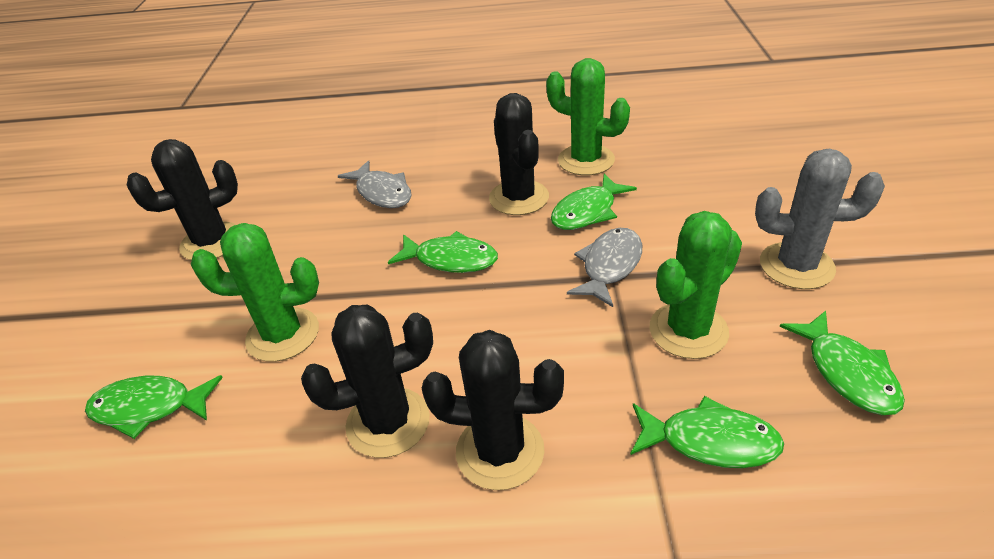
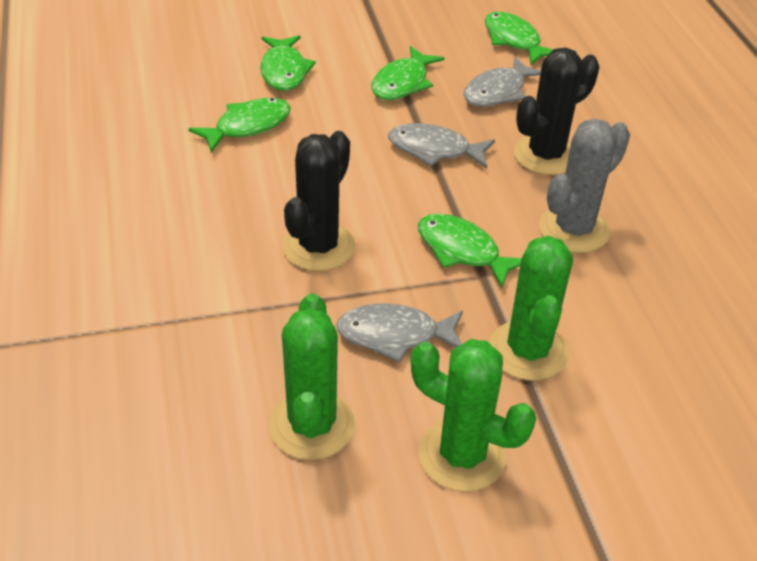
black cactus: [127,139,238,261] [301,305,433,458] [422,330,564,490] [489,93,549,215] = 4 -> [282,131,355,271] [514,47,599,175] = 2
grey fish: [338,160,412,208] [567,228,642,307] = 2 -> [336,303,463,363] [388,123,495,168] [464,56,541,107] = 3

